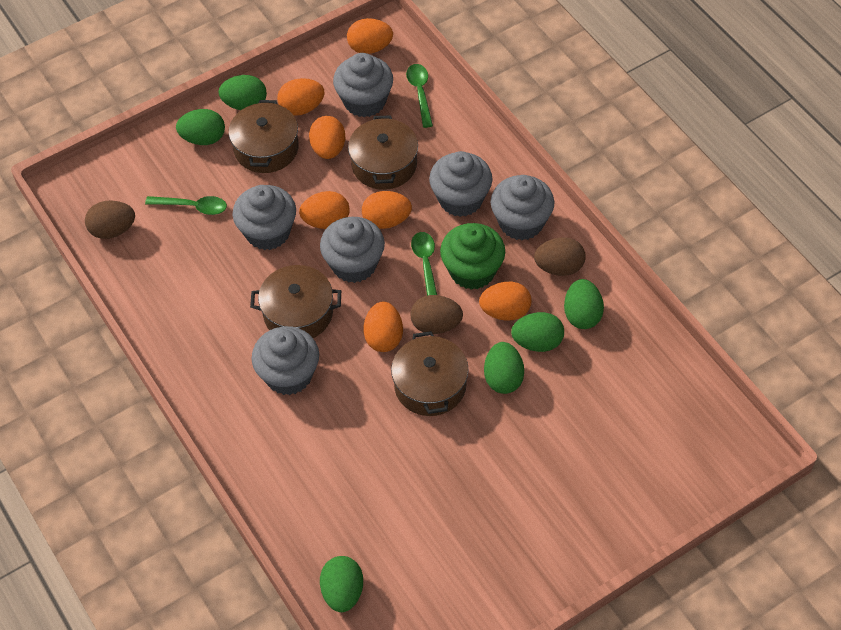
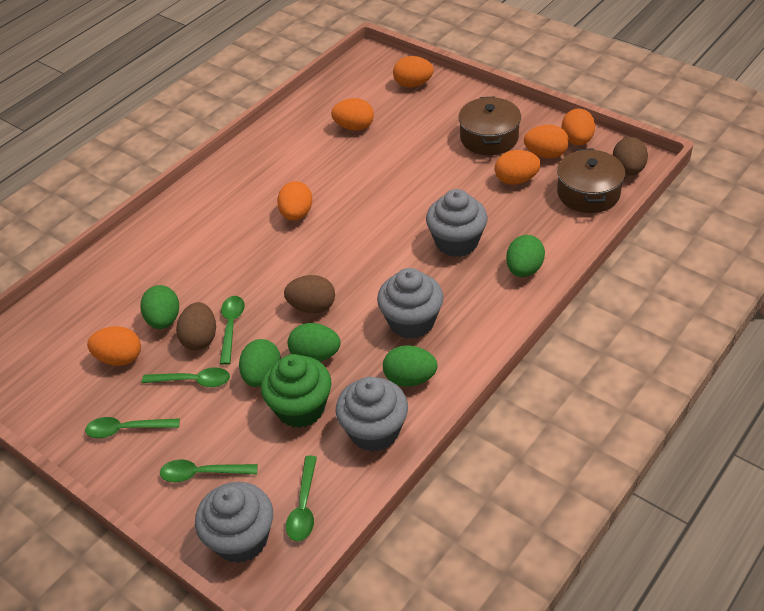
brown pot: [229,100,299,173] [250,265,341,338] [348,115,418,190] [391,331,469,416] = 4 -> [458,96,521,155] [557,148,625,213] = 2
green egg: [176,109,225,145] [218,75,267,110] [320,556,363,612] [484,342,524,394] [511,312,564,352] [564,279,604,329] = 6 -> [140,285,179,329] [239,339,281,387] [288,323,340,362] [383,345,438,387] [506,235,545,277] = 5
green spoon: [145,196,227,215] [406,64,433,128] [411,232,437,296] = 3 -> [85,417,180,438] [142,367,230,387] [160,459,258,482] [220,296,245,365] [286,456,317,541] = 5
grey cupcake: [233,185,296,250] [252,326,319,395] [320,217,385,283] [333,53,393,117] [429,151,492,217] [490,175,554,240] = 6 -> [195,482,273,563] [336,377,408,452] [377,268,443,339] [426,189,488,257] = 4

